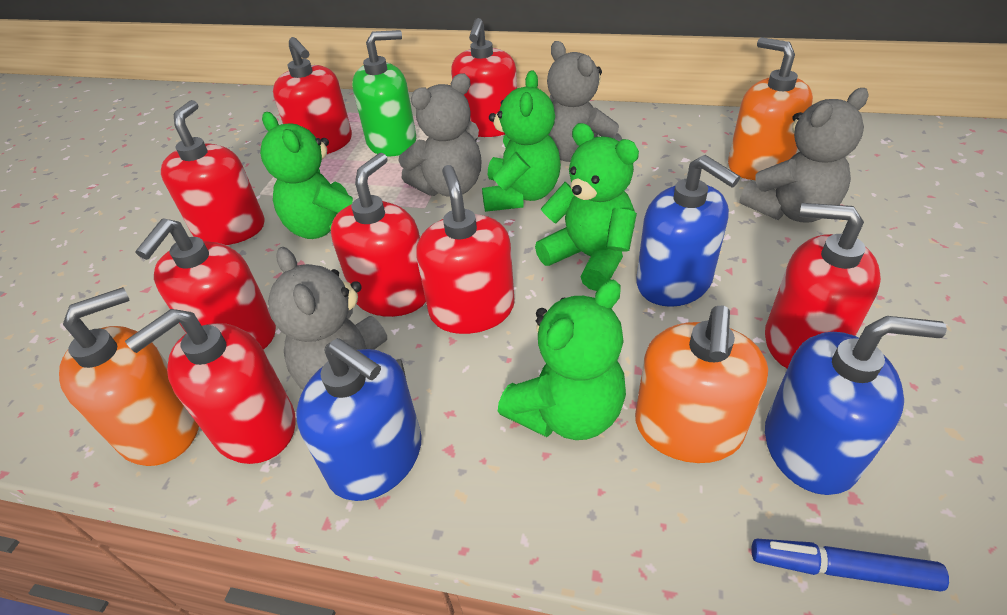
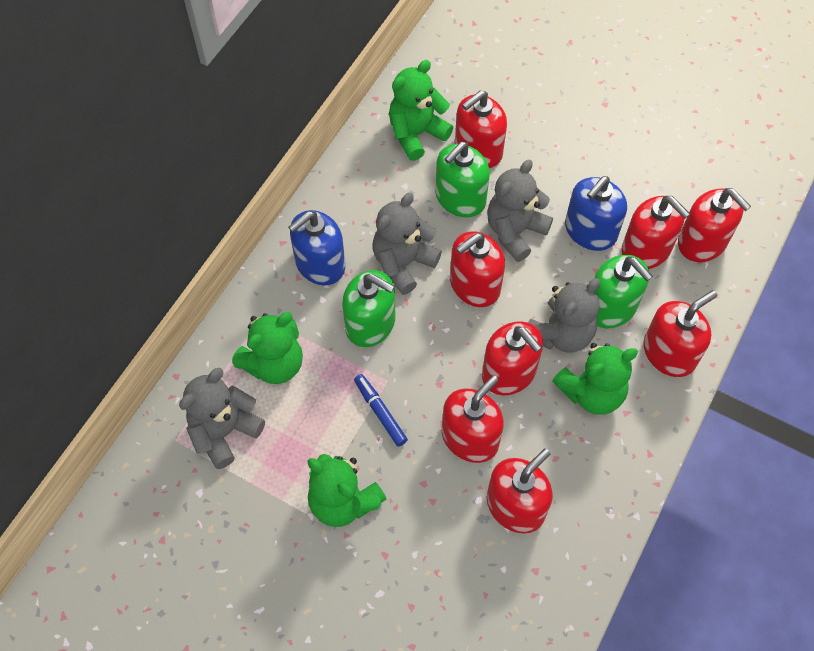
blue soap dispenser: [296,338,422,501] [636,155,740,307] [765,316,947,495] = 3 -> [288,210,345,285] [565,176,627,251] = 2
green soap dispenser: [352,30,416,157] = 1 -> [342,270,395,347] [435,142,490,218] [594,255,653,328] = 3
orange soap dispenser: [59,287,199,466] [635,305,768,463] [728,37,813,180] = 3 -> none = 0

